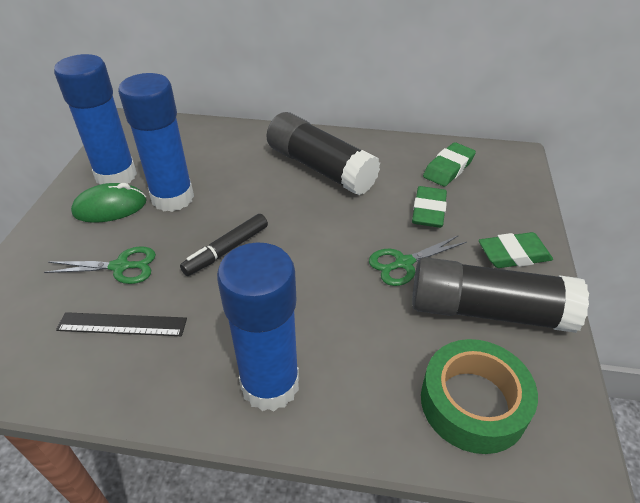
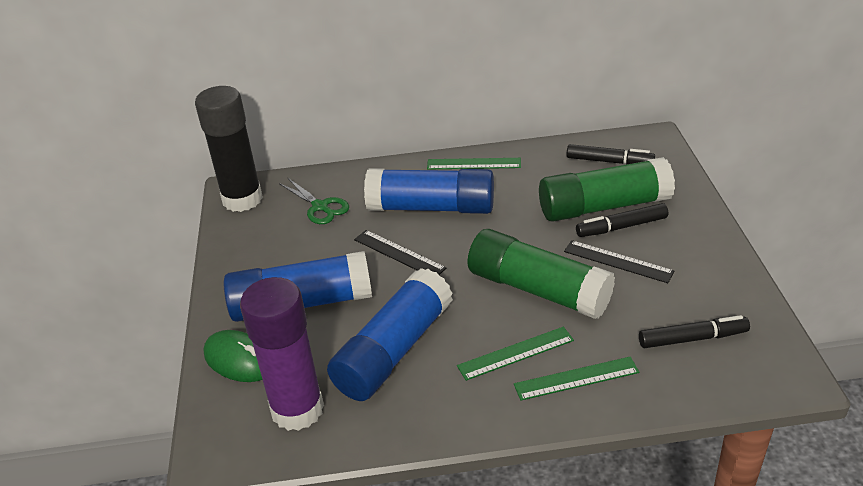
black glue stick: [267,112,380,196] [412,257,589,333] = 2 -> [195,86,263,212] = 1
black marker: [180,214,268,276] = 1 -> [566,144,655,164] [576,203,668,237] [639,315,750,348] = 3
black ruler: [56,312,187,336] = 1 -> [354,230,446,275] [564,240,675,283] = 2
green eraser: [412,186,447,228] [423,142,476,187] [479,232,553,268] = 3 -> none = 0
green glue stick: none = 0 -> [467,229,615,319] [539,157,675,222] = 2
green ruler: none = 0 -> [427,158,521,170] [457,327,574,381] [514,357,639,401] = 3
green scissors: [44,246,156,284] [369,235,467,286] = 2 -> [279,177,349,224] = 1
green tape: [421,339,538,454] = 1 -> none = 0
purple glue stick: none = 0 -> [240,277,324,431] = 1

